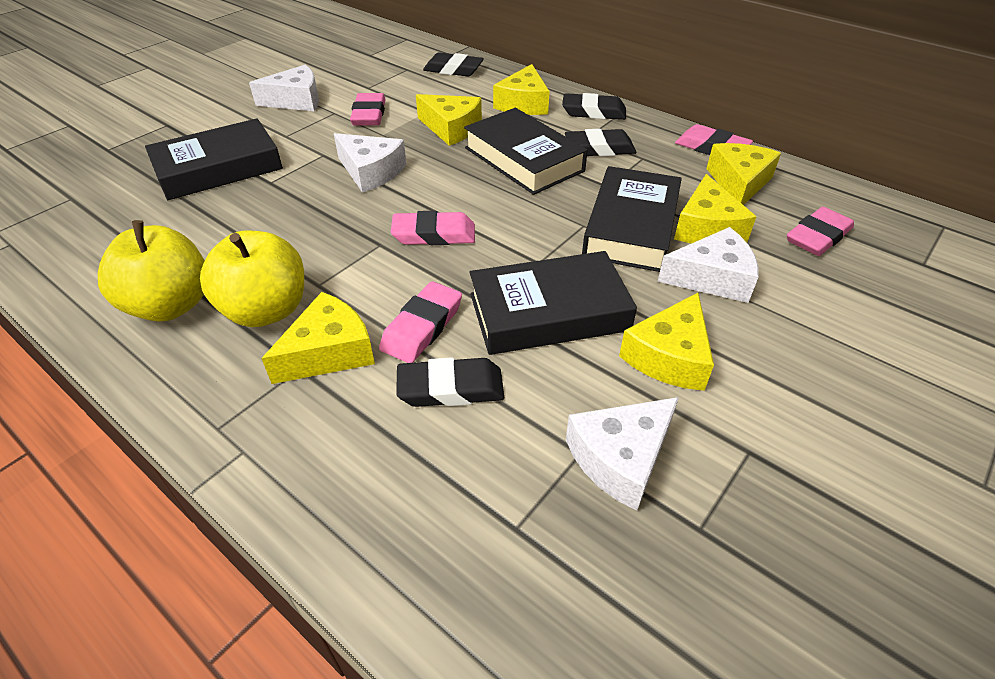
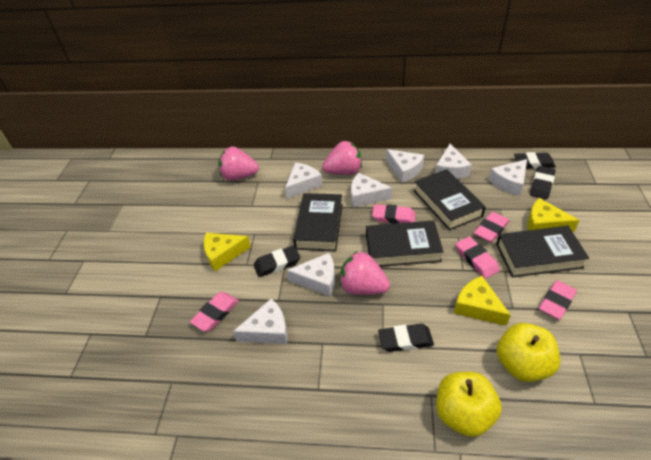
pink strawberry: none = 0 -> [218,146,259,181] [322,141,362,175] [339,251,390,295] = 3
white cheese: [249,65,319,111] [334,133,406,193] [566,397,679,511] [657,227,759,303] = 4 -> [233,298,288,344] [285,162,322,199] [286,253,335,296] [351,173,392,207] [386,149,424,183] [435,144,472,179] [489,159,527,196] = 7
yellow cheese: [261,292,375,384] [416,94,482,146] [493,64,550,115] [619,293,714,391] [674,174,757,244] [706,143,781,205] = 6 -> [203,233,251,271] [454,276,511,326] [527,198,580,232] = 3

